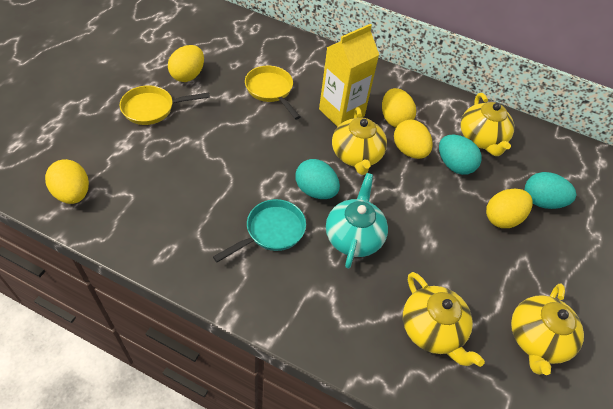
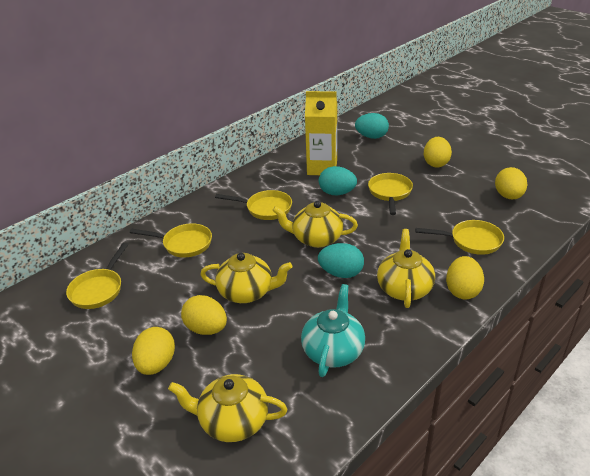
turquoise pan: [213,199,306,262] = 1 -> none = 0
yellow pan: [119,85,210,125] [245,66,300,120] = 2 -> [66,243,128,309] [130,223,212,258] [215,190,292,220] [368,173,413,215] [416,220,504,255] = 5

